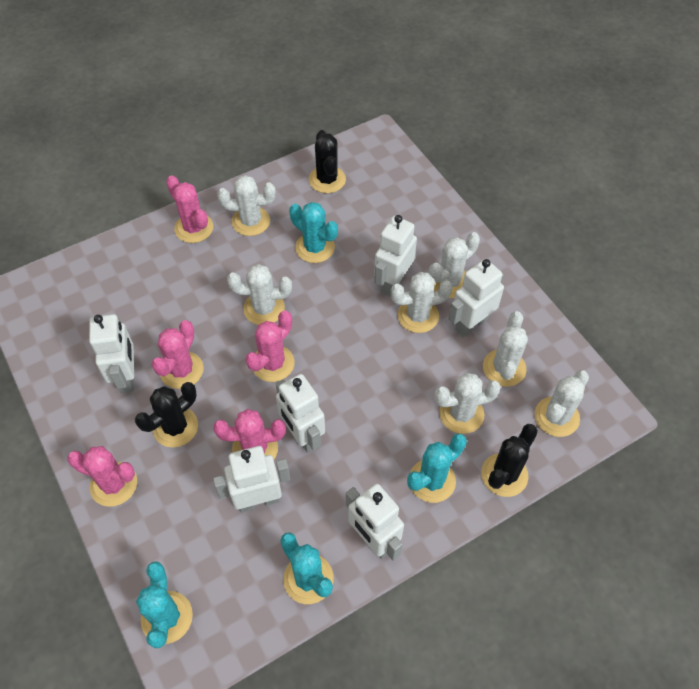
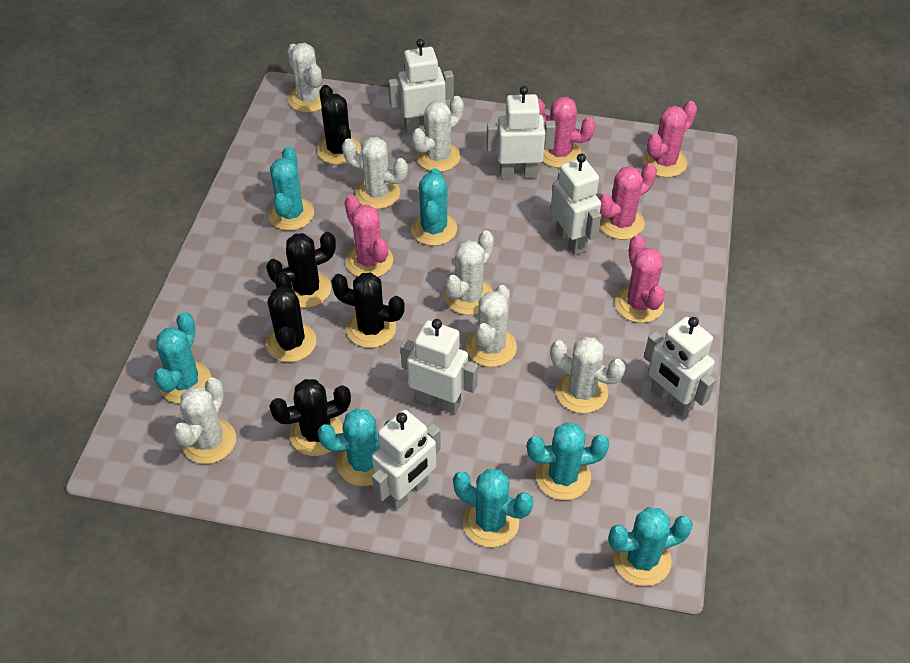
black cactus: [135,382,198,448] [309,130,346,193] [481,424,538,497] = 3 -> [266,232,336,308] [266,272,316,362] [269,379,351,456] [317,85,361,165] [331,273,405,348] = 5
turquoise cactus: [136,561,193,648] [280,533,334,604] [289,202,338,263] [407,433,467,503] = 4 -> [154,312,211,404] [268,146,314,231] [318,408,391,486] [411,168,457,246] [453,469,533,547] [527,422,609,500] [608,507,693,586] = 7

